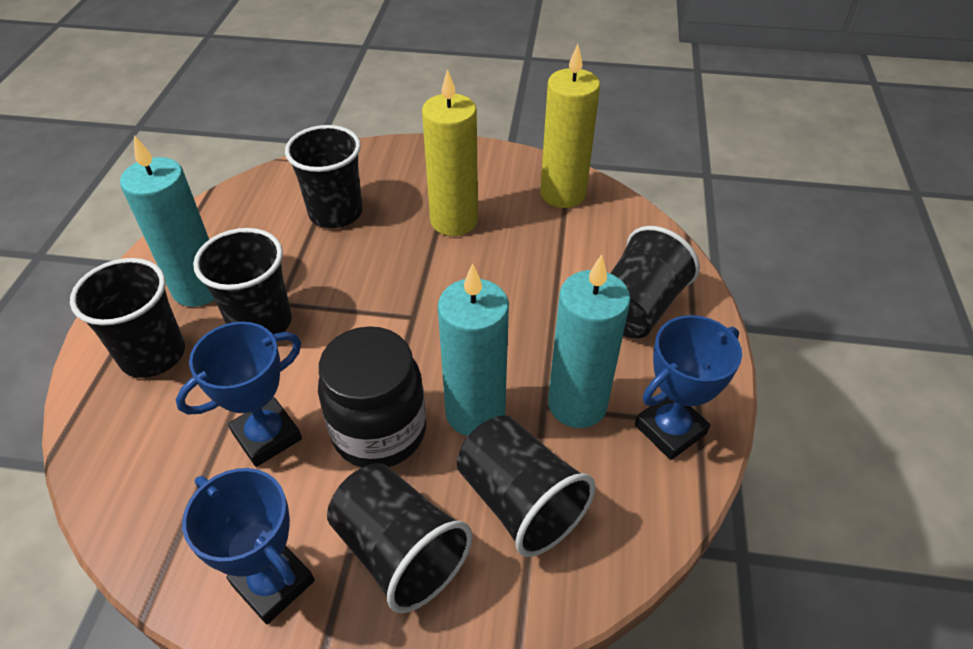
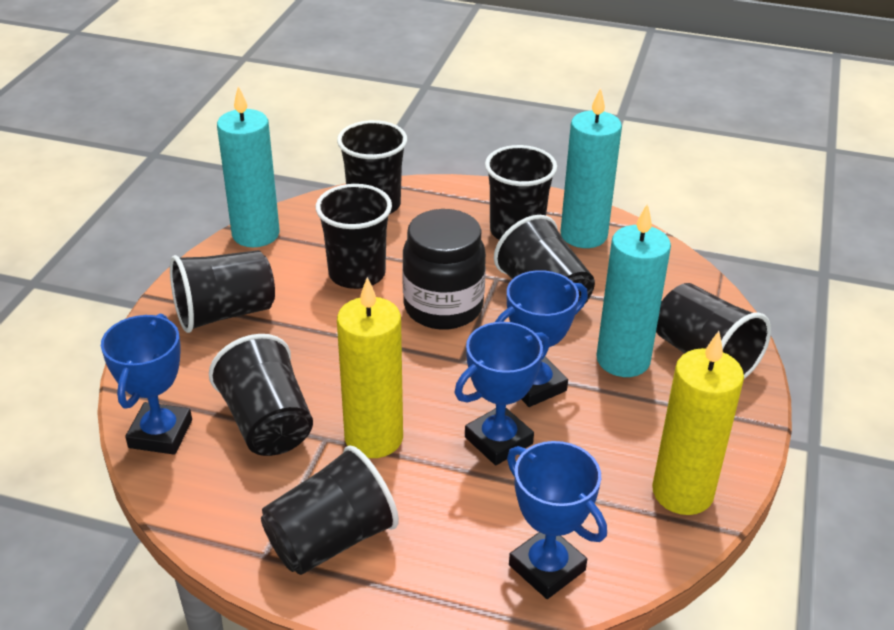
black cup: [70,258,185,378] [193,228,292,334] [285,125,363,228] [327,463,472,613] [457,415,595,557] [610,226,700,338] = 6 -> [170,250,275,333] [209,334,313,456] [261,445,399,575] [316,184,392,289] [337,120,407,214] [485,145,557,240] [494,215,595,304] [656,283,771,379] = 8
blue trophy: [176,322,302,467] [182,468,315,624] [635,315,742,460] = 3 -> [101,314,192,455] [455,322,550,465] [495,270,588,407] [507,441,607,599] = 4

